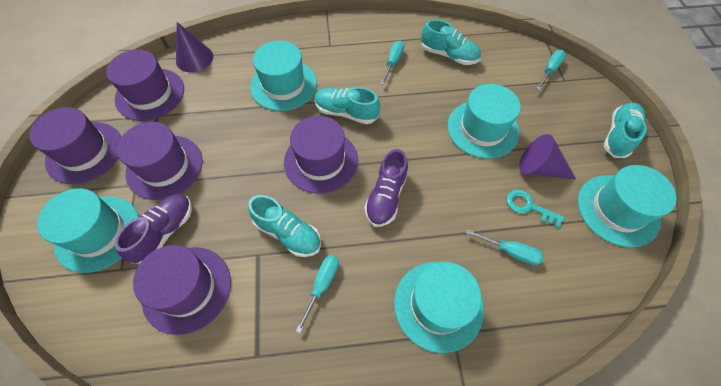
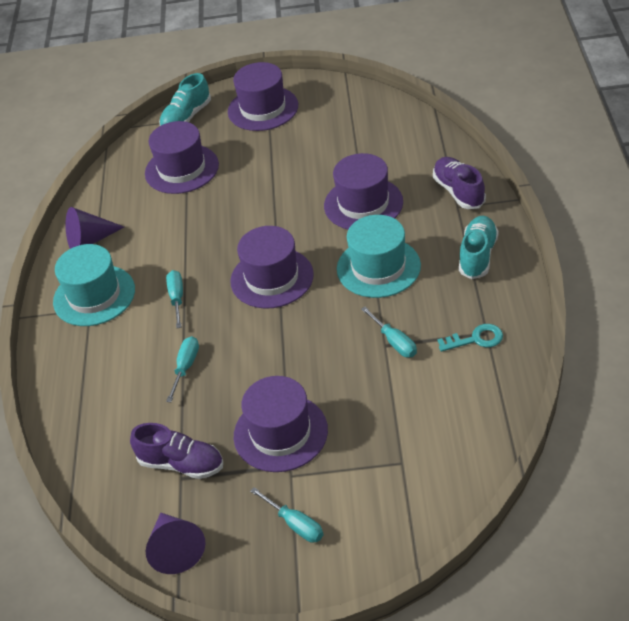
turquoise hat: [37,188,139,273] [250,41,317,111] [394,262,484,353] [447,84,521,159] [578,165,677,247] = 5 -> [53,244,135,326] [337,215,421,298] = 2
turquoise shoe: [248,195,321,257] [314,87,380,124] [421,19,481,65] [604,103,647,158] = 4 -> [159,73,211,126] [459,216,498,279] = 2

